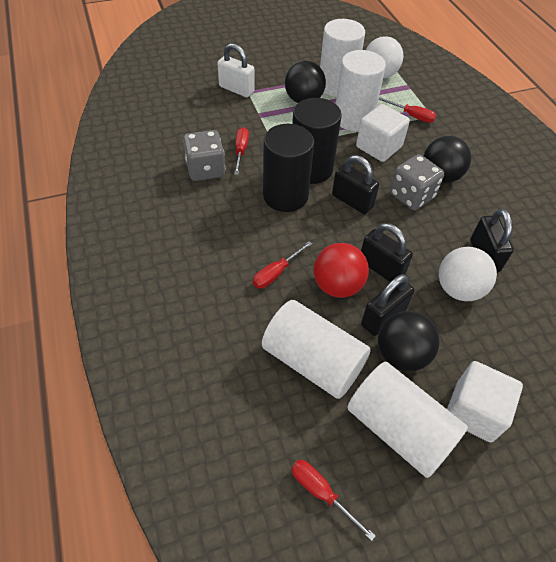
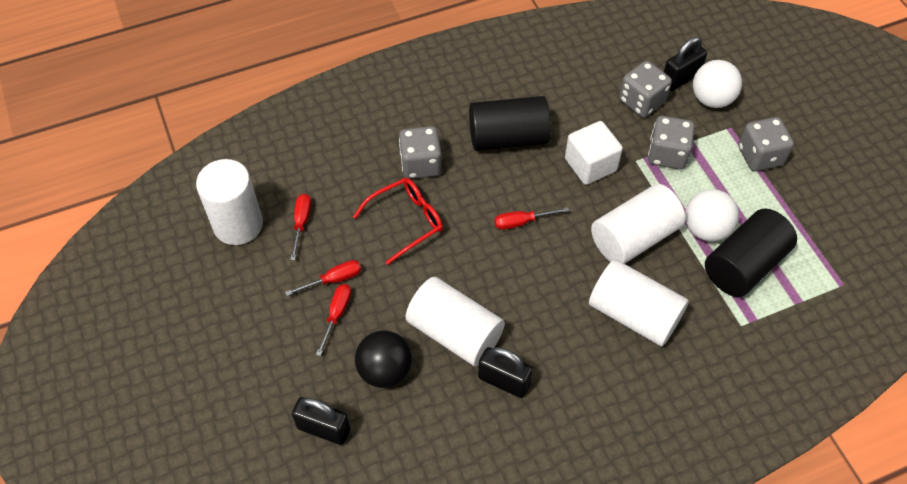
black ball: [285,61,326,103] [378,311,439,371] [423,136,471,183] = 3 -> [355,331,412,388] = 1
black padlock: [332,155,379,214] [361,223,413,282] [361,274,414,336] [470,209,514,273] = 4 -> [292,397,350,445] [478,347,533,398] [664,37,707,91] = 3
grey dice: [183,130,225,181] [390,154,444,210] = 2 -> [399,126,442,179] [619,61,672,117] [648,116,695,170] [738,117,794,171] = 4
red ball: [314,243,369,298] = 1 -> none = 0
red glasses: none = 0 -> [353,178,443,265] = 1
white cube: [356,104,410,162] [447,361,523,442] = 2 -> [565,121,623,185] = 1
white padlock: [217,43,255,97] = 1 -> none = 0

